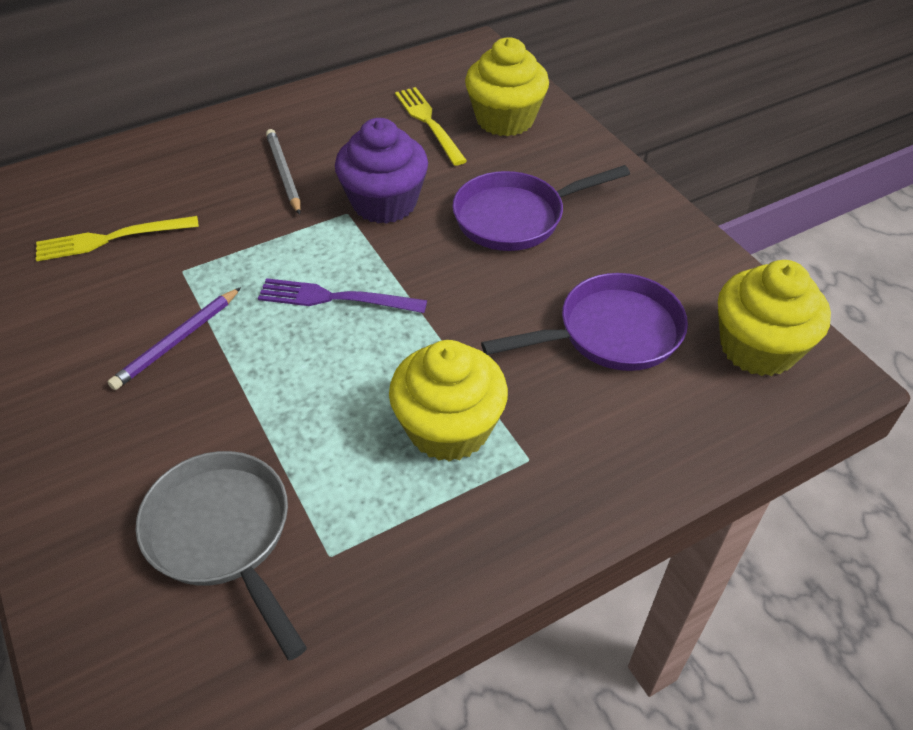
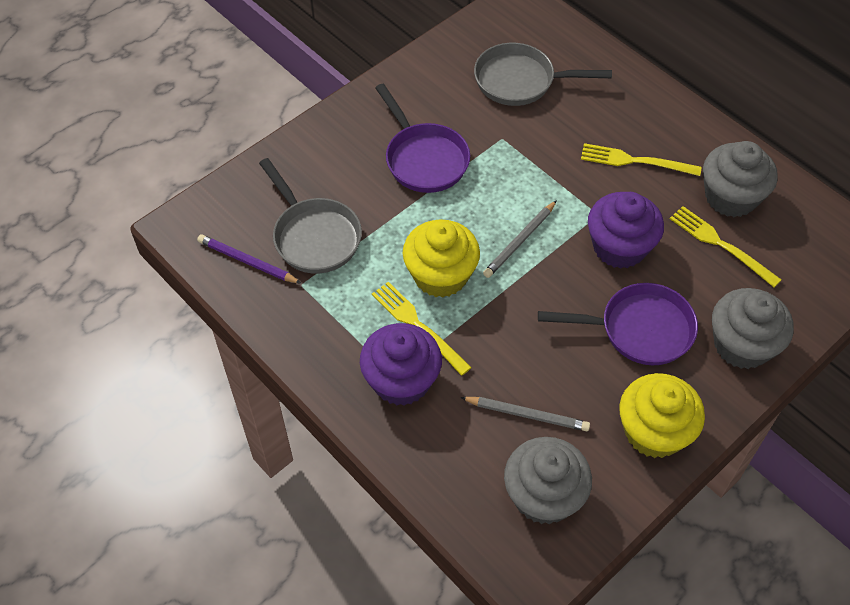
grey cupcake: none = 0 -> [504,437,592,524] [703,141,778,217] [712,288,794,369] = 3
grey pan: [136,451,307,660] = 1 -> [259,158,362,274] [474,43,612,106] = 2
grey pencil: [266,129,301,215] = 1 -> [460,397,590,431] [483,200,557,278] = 2
purple cupcake: [335,118,428,224] = 1 -> [360,323,442,406] [588,192,664,269] = 2
purple fork: [258,278,427,313] = 1 -> none = 0
yellow cupcake: [389,340,508,462] [465,37,549,136] [718,260,831,376] = 3 -> [403,220,480,298] [619,373,705,458] = 2
yellow fork: [36,216,199,261] [395,87,467,166] = 2 -> [372,282,472,376] [581,143,701,176] [670,206,782,287] = 3

